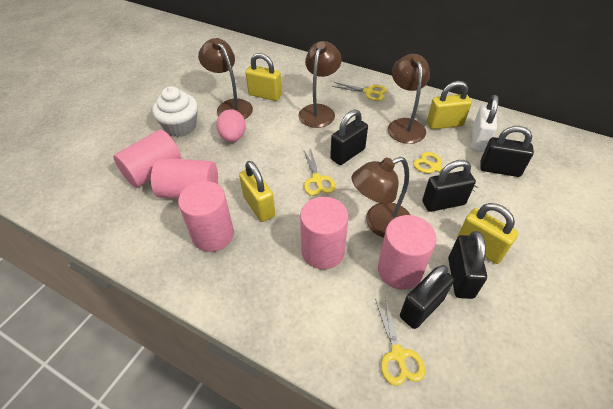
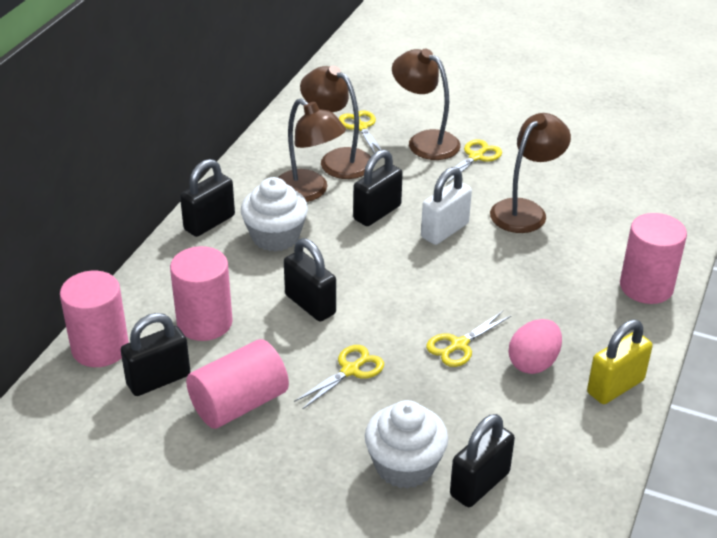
pink cylinder: [113,129,181,188] [151,158,218,199] [178,181,234,252] [300,197,348,269] [378,215,437,290] = 5 -> [60,271,129,367] [170,246,233,341] [186,339,289,429] [620,213,687,304] = 4
white cupcake: [152,86,198,137] = 1 -> [241,177,308,252] [365,400,448,489] = 2
yellow padlock: [239,161,275,222] [246,53,282,101] [427,81,472,129] [457,203,518,264] = 4 -> [587,319,653,404] = 1

